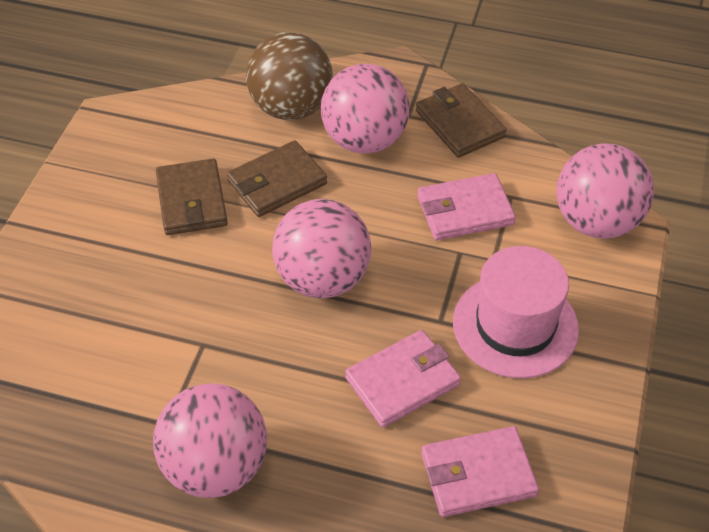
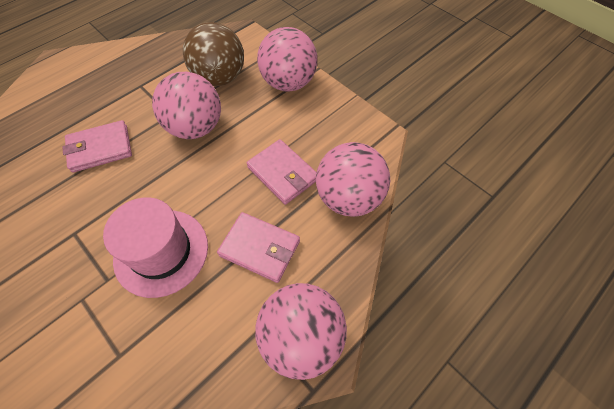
brown wallet: [156,158,228,235] [227,140,327,217] [416,83,507,158] = 3 -> none = 0

